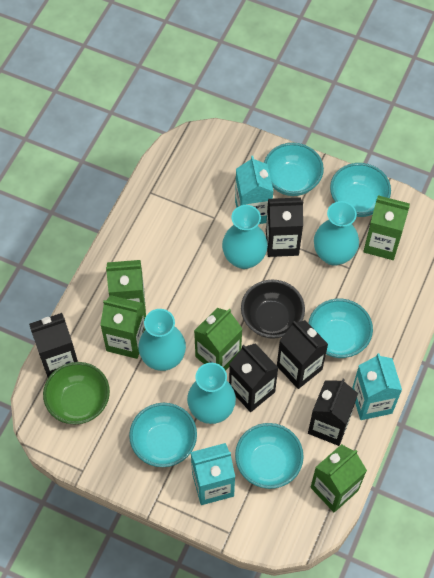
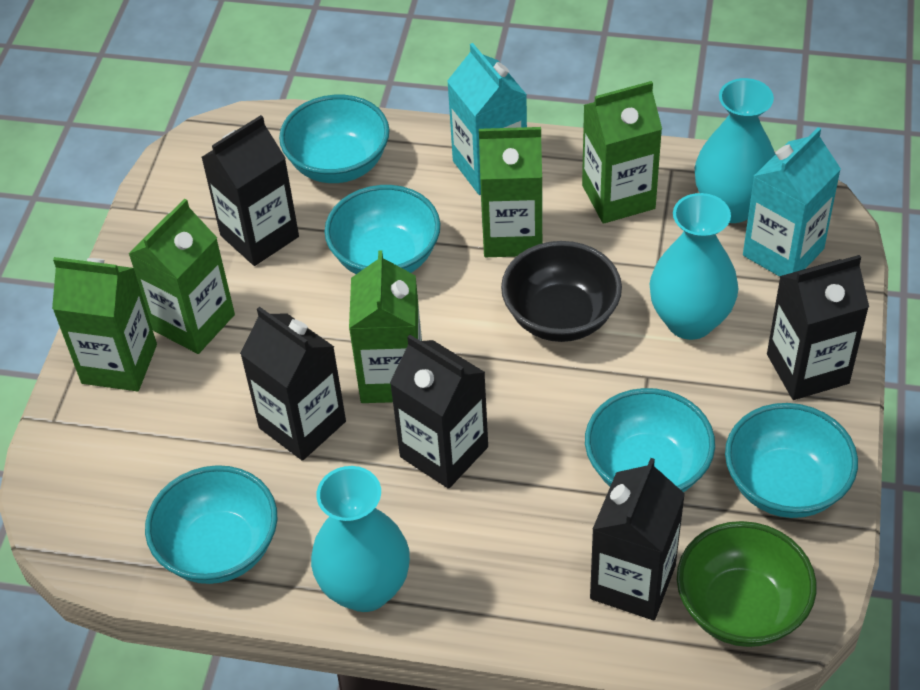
turquoise carton: [191,443,235,505] [235,156,273,224] [352,353,402,420] = 3 -> [447,43,527,195] [743,127,841,277] = 2
turquoise vase: [138,309,186,371] [187,363,236,424] [222,205,268,269] [314,201,359,266] = 4 -> [311,466,410,612] [650,193,738,340] [695,78,775,223] = 3

